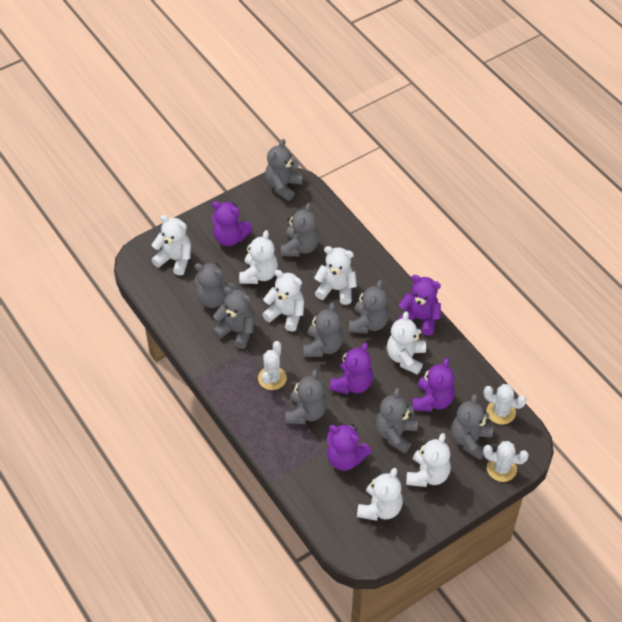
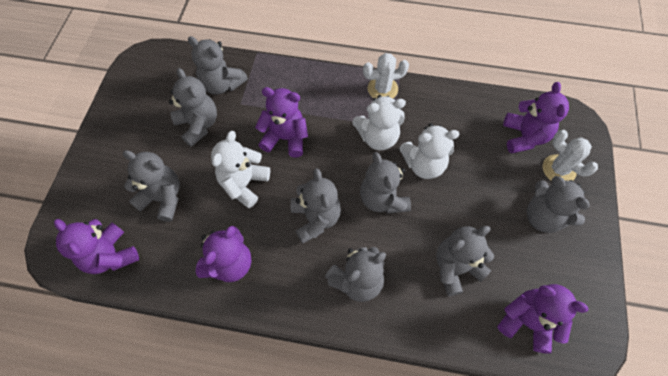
grey teddy bear: [194,263,237,308] [212,287,254,349] [265,139,304,201] [281,203,319,256] [285,369,327,424] [303,303,343,357] [349,280,389,334] [376,388,418,454] [451,394,493,460] = 9 -> [123,150,180,222] [169,68,217,147] [188,36,248,95] [291,168,341,244] [325,247,386,302] [360,152,411,214] [436,226,494,296] [527,176,590,233] = 8
white cactus: [258,341,287,390] [483,441,529,482] [484,384,527,425] = 3 -> [363,53,409,99] [543,130,598,181] = 2
white teddy bear: [152,215,191,275] [239,230,278,284] [262,270,304,332] [314,246,357,305] [357,468,403,521] [387,311,426,374] [406,433,451,487] = 7 -> [211,131,270,208] [352,95,406,150] [399,123,459,179] = 3

